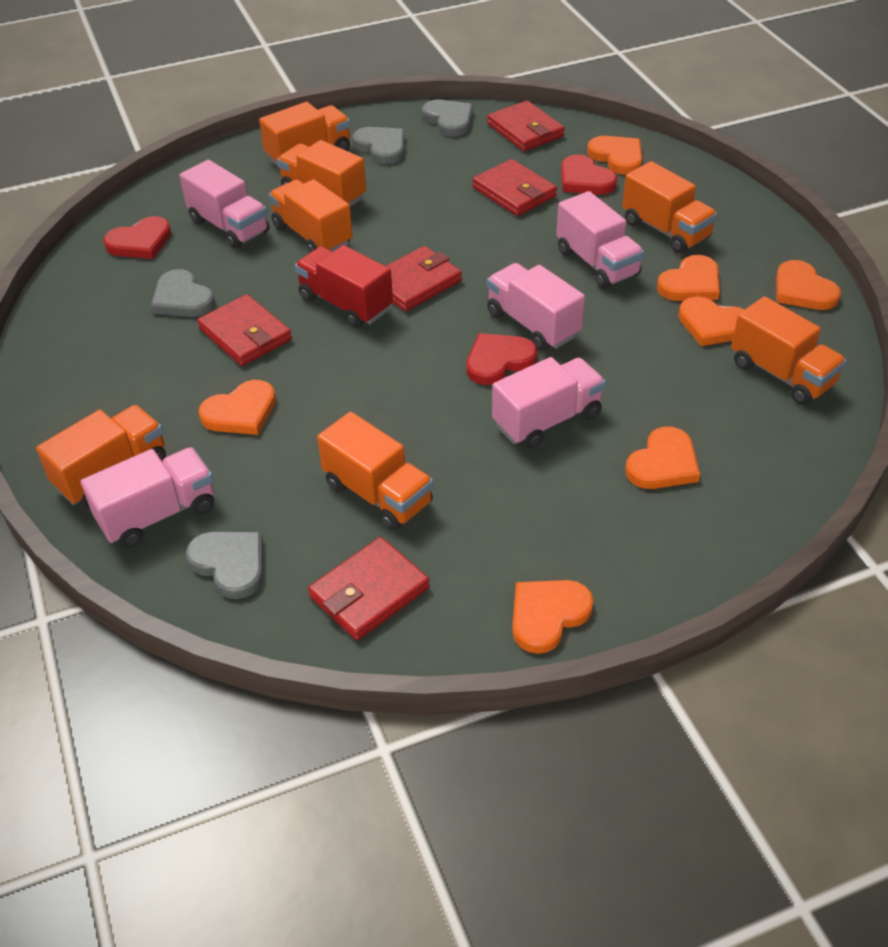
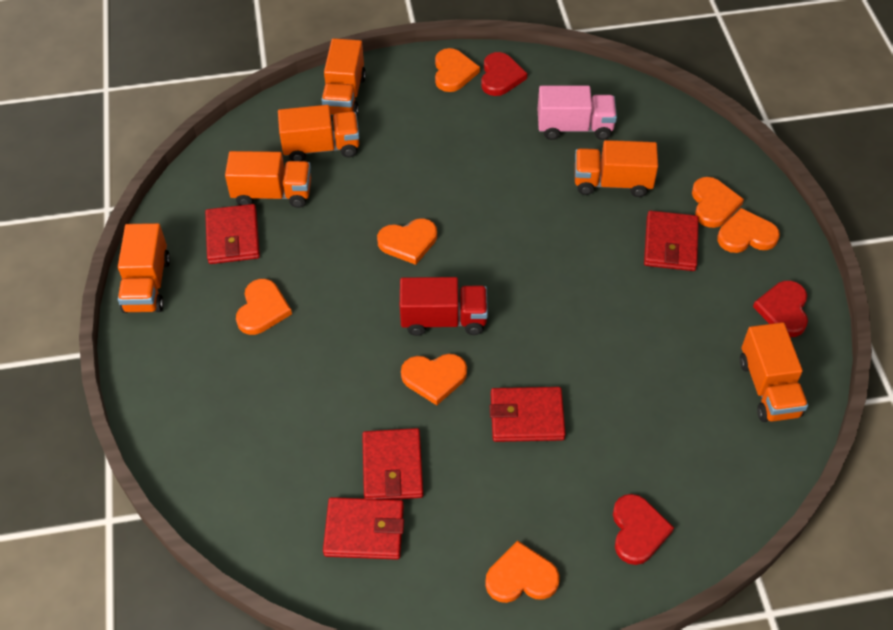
grey heart: [151,269,215,317] [186,532,263,599] [352,127,405,164] [422,100,473,137] = 4 -> none = 0
orange truck: [36,405,166,507] [259,102,350,168] [269,179,353,253] [277,140,366,207] [317,412,434,531] [622,161,717,253] [731,296,847,405] = 7 -> [118,223,170,313] [225,151,311,208] [278,105,359,161] [321,38,366,115] [575,140,658,197] [740,322,808,422] = 6
pink truck: [81,447,214,548] [180,160,269,249] [487,263,585,351] [492,357,606,449] [556,191,644,289] = 5 -> [538,86,617,140] = 1

